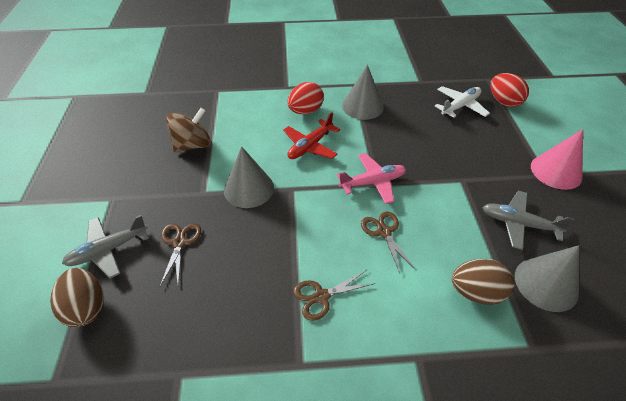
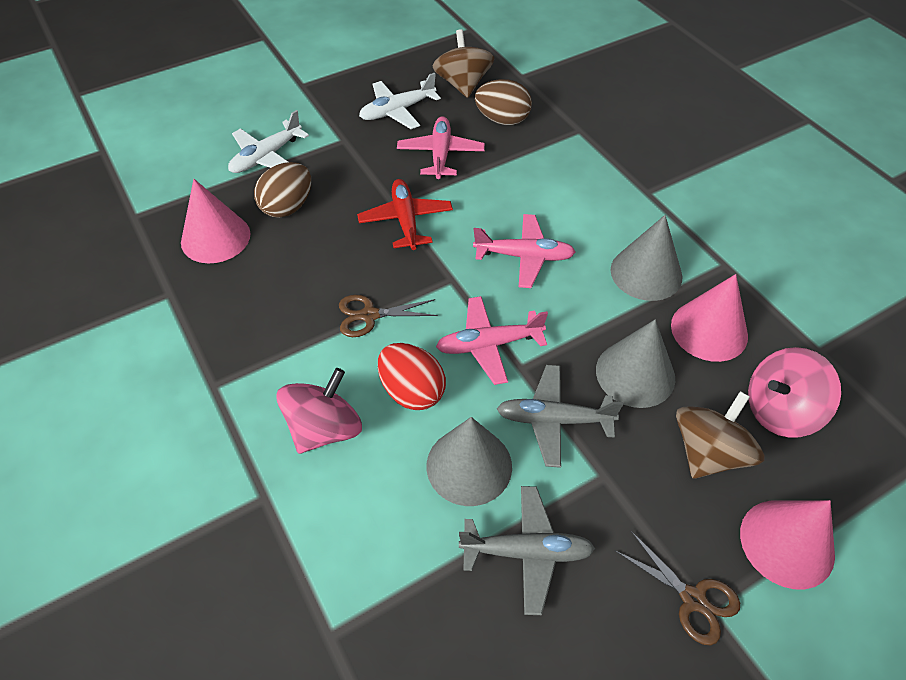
brown scissors: [160,223,201,286] [293,270,375,321] [361,211,416,273] = 3 -> [339,295,438,337] [616,531,740,645] = 2
brown spinning top: [165,108,211,152] = 1 -> [433,29,494,98] [676,391,764,478] = 2
pink cone: [531,129,583,190] = 1 -> [181,179,250,263] [671,274,748,362] [740,500,835,589] = 3
pink plane: [337,153,406,204] = 1 -> [397,116,485,179] [436,296,548,385] [473,214,576,288] = 3
pink spinning top: none = 0 -> [276,368,362,454] [748,347,841,438] = 2
red egg: [287,82,324,114] [491,73,529,107] = 2 -> [378,343,446,410] = 1
white plane: [435,86,490,118] = 1 -> [228,110,309,173] [359,73,441,129] = 2

